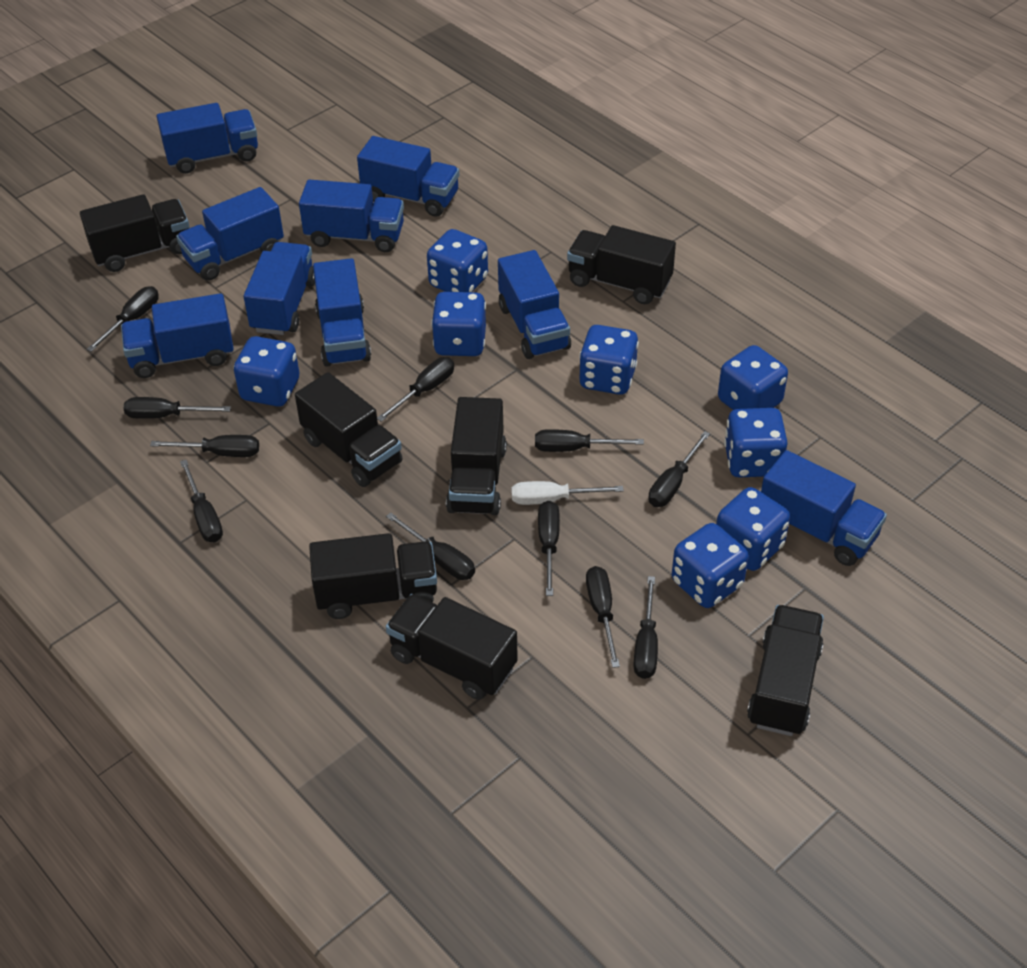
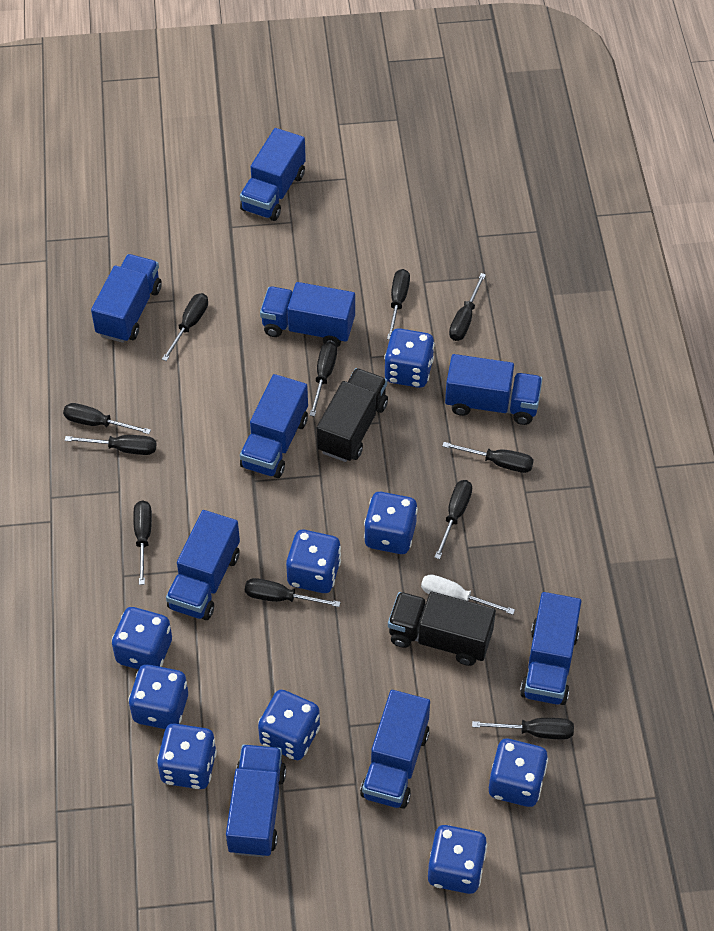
black truck: [80,194,189,272] [295,372,402,487] [309,533,437,619] [386,594,518,700] [446,397,507,515] [567,225,676,304] [747,605,824,736] = 7 -> [317,368,388,462] [388,592,496,666] = 2
blue dice: [234,336,299,407] [427,229,488,292] [431,292,486,356] [579,325,639,395] [672,523,749,608] [716,487,790,571] [718,345,788,410] [724,408,788,478] = 8 -> [112,607,172,670] [128,664,188,729] [157,723,217,789] [258,690,320,760] [286,530,341,593] [364,492,418,554] [384,328,435,388] [428,825,487,894] [489,739,548,807] = 9

